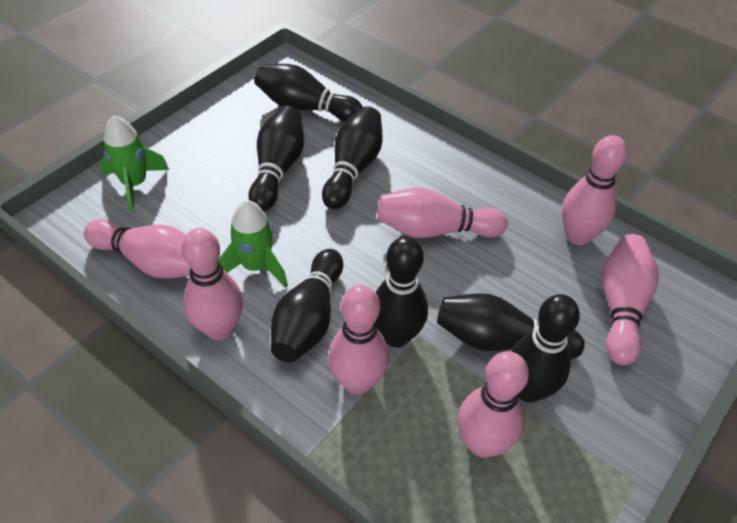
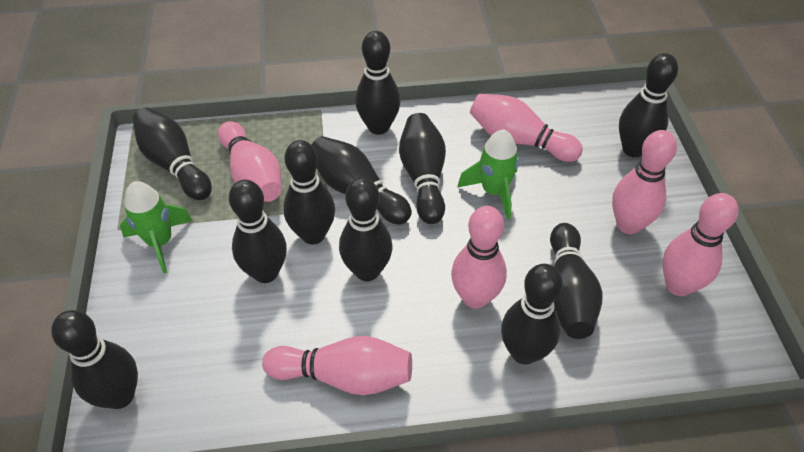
black bowling pin: [248,106,304,211] [254,64,363,122] [271,249,343,363] [322,106,382,209] [375,237,428,347] [437,293,585,359] [511,294,580,403] = 7 -> [51,310,138,409] [132,107,212,200] [229,180,287,283] [283,140,335,244] [312,136,412,225] [339,178,393,281] [355,31,401,135] [399,113,446,224] [501,264,563,365] [550,223,603,339] [619,53,678,158] = 11
pink bowling pin: [84,219,190,279] [181,228,243,340] [328,285,389,394] [377,188,508,238] [458,351,529,458] [562,135,627,245] [602,234,659,365] = 7 -> [218,121,282,202] [262,336,412,395] [451,206,507,309] [470,94,583,162] [612,130,677,234] [662,193,738,296] = 6

